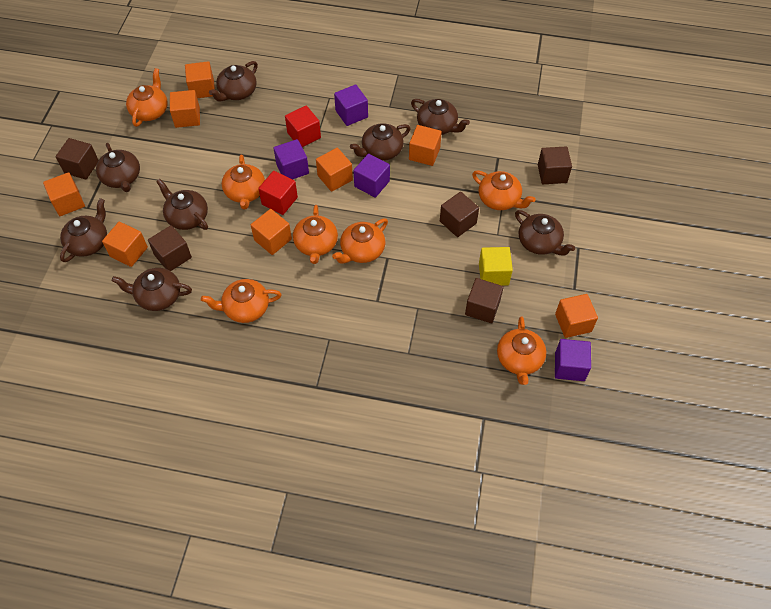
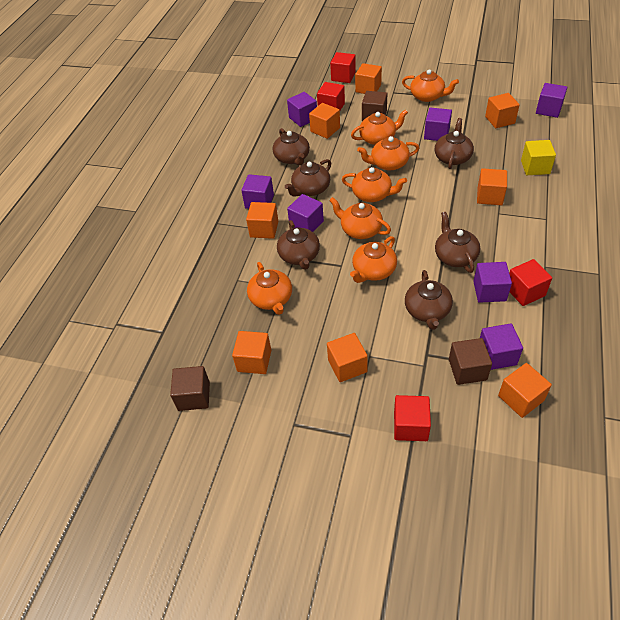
brown cube: [56,138,99,180] [148,225,192,271] [440,192,479,237] [465,278,504,323] [538,146,572,184] = 5 -> [170,366,210,411] [362,91,387,121] [449,338,492,385] = 3
brown teapot: [60,198,107,262] [96,143,140,192] [112,268,192,311] [156,179,208,230] [209,61,258,102] [350,123,411,161] [411,99,470,135] [515,210,575,256] = 8 -> [273,128,310,166] [277,220,320,270] [285,159,331,197] [405,270,453,330] [435,118,474,169] [435,212,480,273] = 6
purple cube: [274,139,309,180] [334,84,368,126] [353,153,390,198] [555,339,591,381] = 4 -> [241,174,274,209] [287,92,317,127] [287,194,324,232] [424,107,452,141] [473,262,512,303] [480,323,523,370] [536,83,567,118] = 7
red cube: [258,171,298,215] [285,105,321,147] = 2 -> [317,82,345,110] [330,52,356,83] [394,395,431,441] [509,259,552,306] = 4

